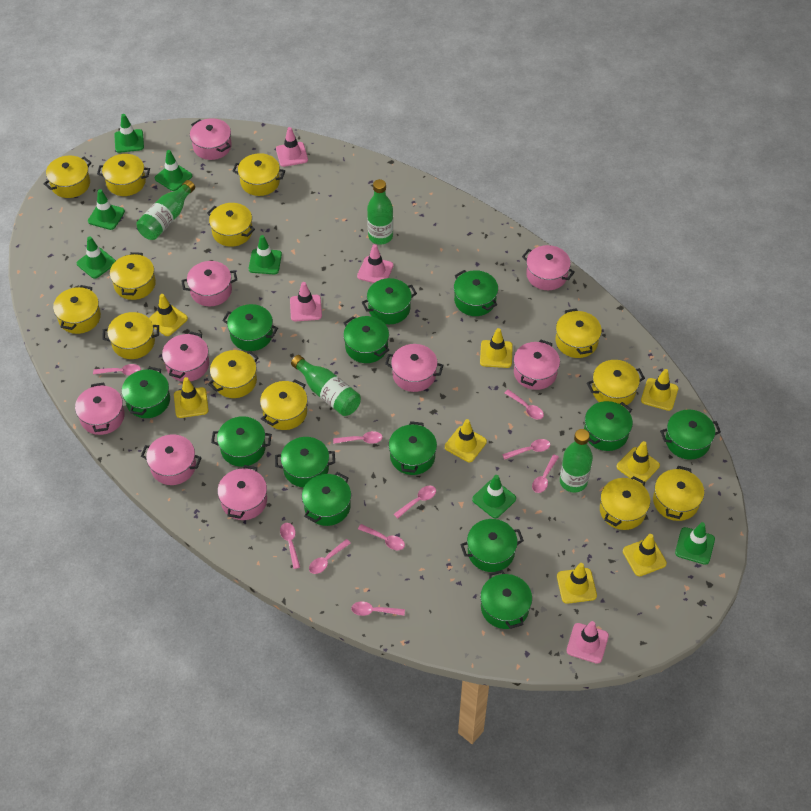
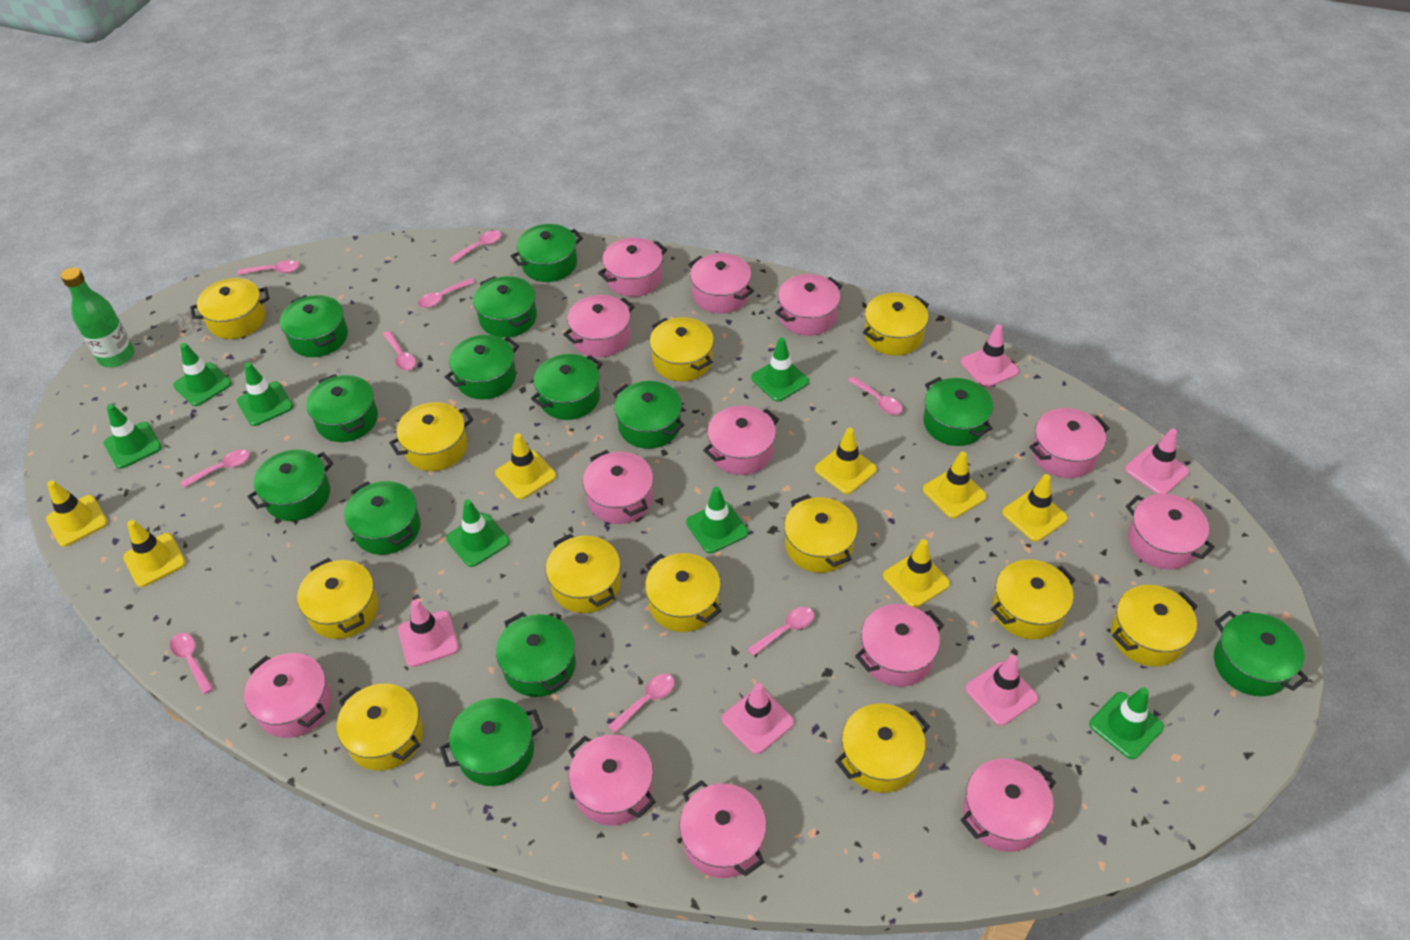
green bottle: [136,180,195,240] [291,355,361,416] [367,179,393,245] [560,429,593,493] = 4 -> [61,267,134,367] = 1
pink pot: [75,383,125,435] [141,434,202,485] [162,331,209,382] [181,261,237,306] [190,118,232,160] [218,465,267,520] [385,344,444,392] [514,340,560,390] [522,245,575,290] = 9 -> [244,653,332,738] [563,295,635,357] [568,735,656,826] [583,450,653,524] [598,238,667,297] [679,780,766,878] [688,253,754,314] [703,406,779,475] [775,274,842,336] [855,604,944,687] [961,759,1056,852] [1029,408,1109,478] [1126,494,1215,570] = 13
pink spoon: [93,364,141,375] [280,523,300,569] [309,539,351,574] [333,431,383,444] [351,601,405,616] [358,524,405,550] [394,486,436,519] [502,439,550,460] [505,389,544,420] [532,454,559,493] = 10 -> [170,633,214,694] [181,449,250,488] [238,260,299,275] [383,331,416,371] [418,278,475,308] [449,230,501,263] [608,674,675,733] [747,607,814,656] [848,376,902,415] = 9
pink traffic cone: [276,127,308,167] [290,282,322,321] [357,244,394,283] [567,621,609,664] = 4 -> [398,600,459,667] [722,683,794,754] [961,324,1019,388] [965,655,1038,726] [1125,429,1189,494] = 5
yellow pot: [44,155,92,198] [53,285,101,334] [97,154,150,196] [102,312,159,359] [110,252,156,300] [207,203,255,247] [208,350,259,398] [233,153,285,196] [260,379,308,430] [556,308,602,358] [587,360,645,406] [600,476,650,530] [653,466,704,521] = 13 -> [190,278,269,339] [297,558,379,639] [337,684,423,771] [389,402,473,471] [546,533,621,613] [645,553,722,632] [649,317,714,381] [784,494,858,573] [835,703,930,793] [863,293,929,356] [991,560,1075,639] [1111,585,1198,667] = 12
yellow traffic cone: [149,294,188,336] [174,377,209,418] [445,419,487,462] [480,328,513,368] [557,563,597,604] [617,441,660,485] [623,534,667,576] [641,369,678,411] = 8 -> [46,480,108,547] [123,520,186,587] [495,433,556,499] [815,428,877,494] [883,539,950,608] [923,451,987,518] [1002,474,1068,542] = 7

